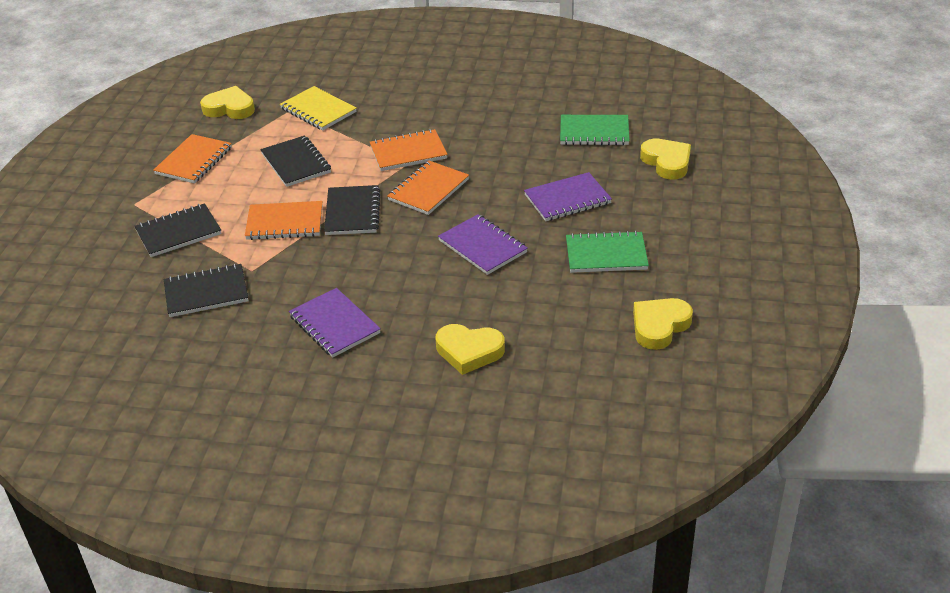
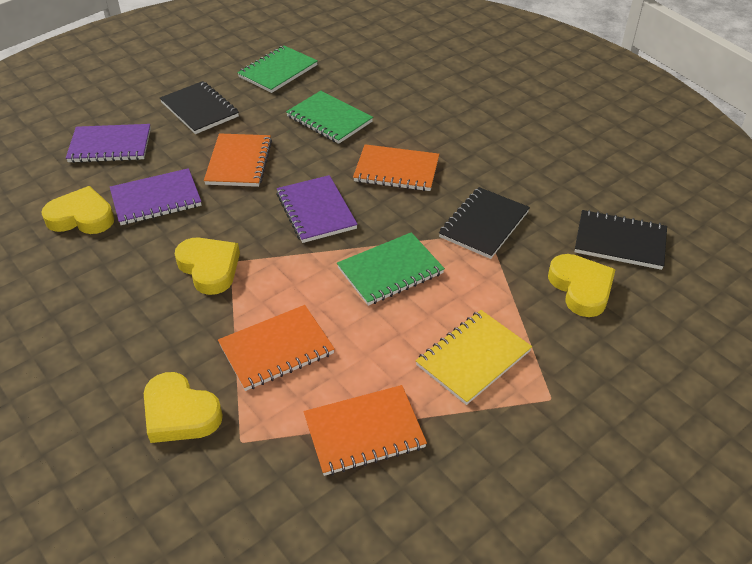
black notebook: [134,203,222,257] [164,264,248,317] [260,136,331,187] [324,185,381,235] = 4 -> [160,81,239,134] [439,187,530,259] [575,210,667,270] = 3
green notebook: [560,115,629,145] [566,231,649,273] = 2 -> [237,46,318,93] [286,91,373,144] [337,232,445,306] = 3

